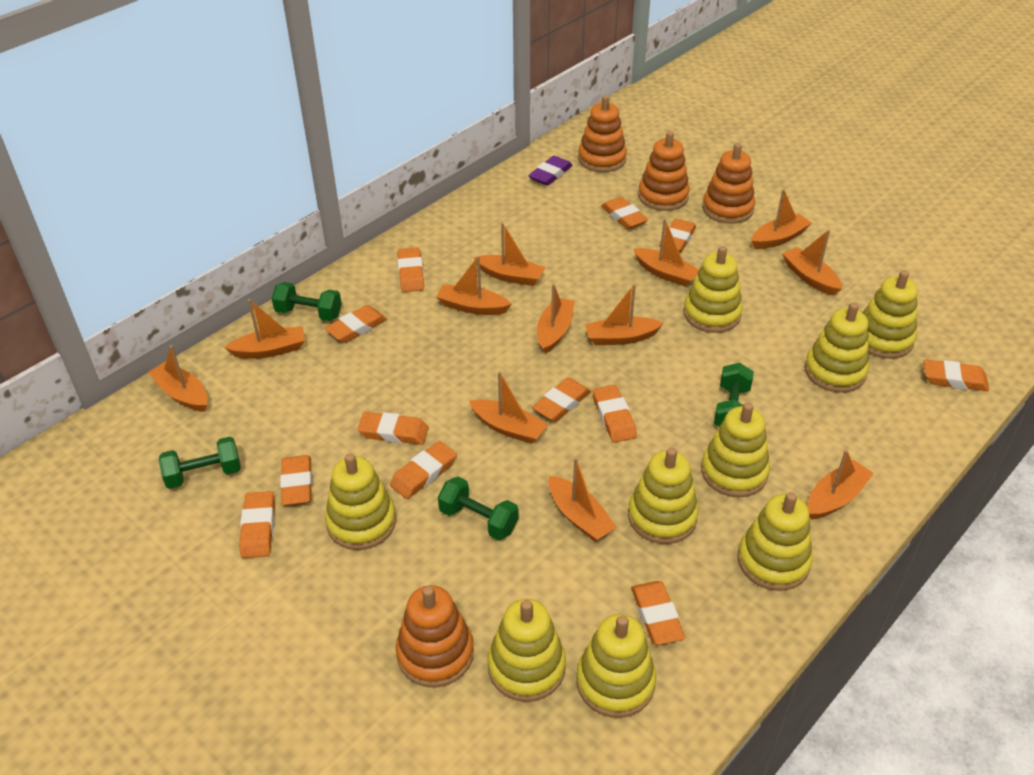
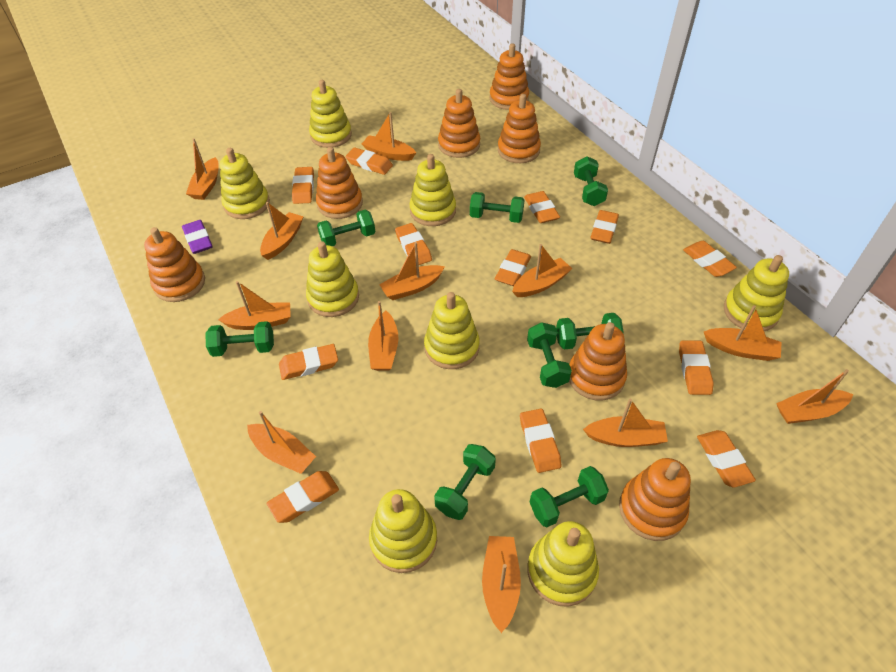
green dumbbell: [159,437,241,489] [272,282,342,321] [438,477,518,540] [714,363,754,427] = 4 -> [205,321,274,357] [317,210,375,246] [434,444,496,520] [470,192,525,223] [527,322,572,388] [530,466,609,527] [556,313,624,350] [574,156,608,206] = 8
orange stacking toy: [396,585,474,688] [578,95,627,172] [638,131,690,211] [702,143,755,224] = 4 -> [144,227,205,302] [316,147,363,219] [438,89,480,158] [489,43,529,110] [498,94,541,163] [569,322,627,401] [619,458,691,541] = 7
yellow stacking toy: [325,453,396,550] [487,599,566,702] [576,614,656,718] [628,447,699,544] [683,246,743,333] [701,402,770,498] [737,492,813,591] [805,302,869,393] [863,270,918,359] = 9 -> [220,148,270,219] [306,241,359,317] [309,80,352,148] [369,489,437,573] [409,154,456,226] [424,292,480,369] [527,521,599,607] [724,255,789,331] = 8

